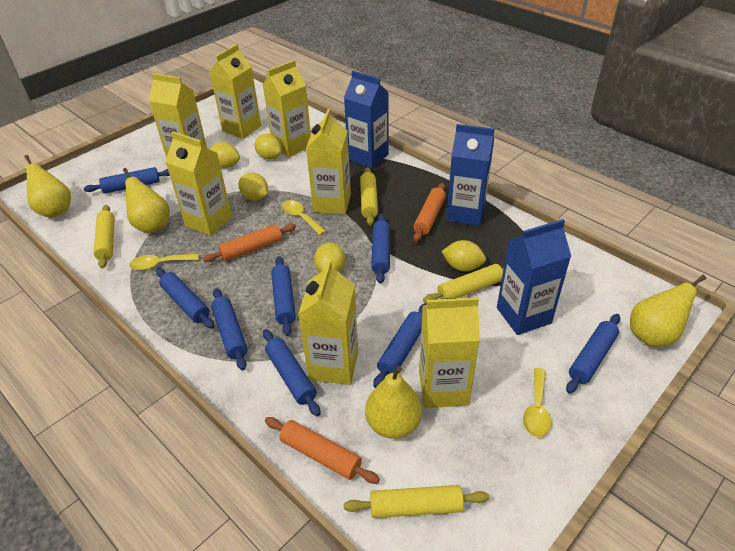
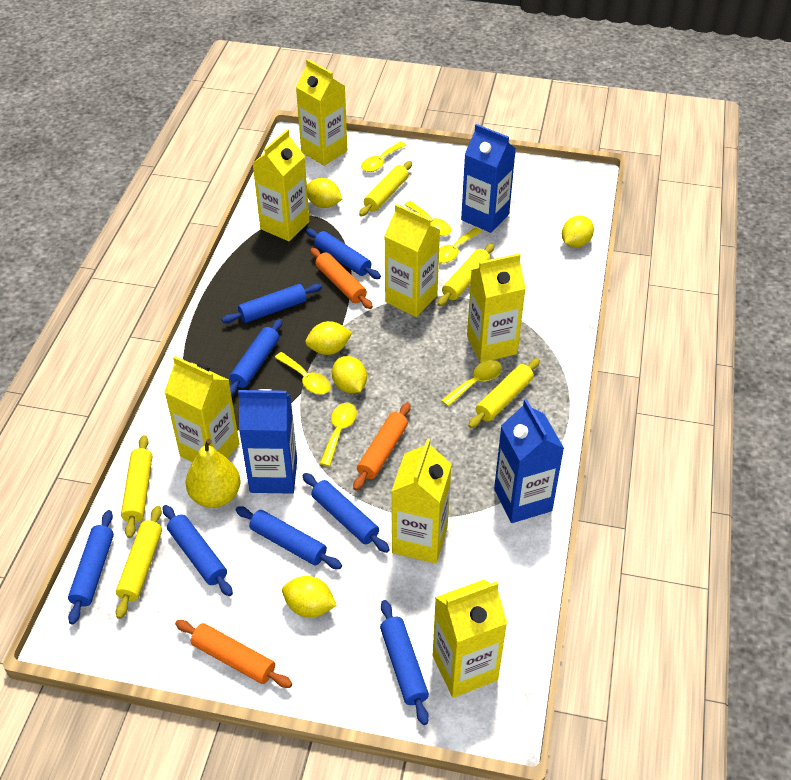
yellow pear: [24,155,71,218] [123,168,170,233] [365,366,422,439] [630,275,706,347] = 4 -> [186,439,241,508] = 1
yellow rolling pin: [93,205,115,268] [344,485,489,518] [360,167,378,225] [423,264,504,303] = 4 -> [116,506,162,619] [121,435,152,538] [359,161,412,217] [437,243,494,306] [468,358,540,428] = 5
yellow spoon: [129,254,199,270] [281,200,326,235] [523,368,551,437] = 3 -> [275,352,331,394] [319,403,357,467] [361,141,406,172] [404,201,451,236] [439,228,482,263] [441,360,502,407] = 6

